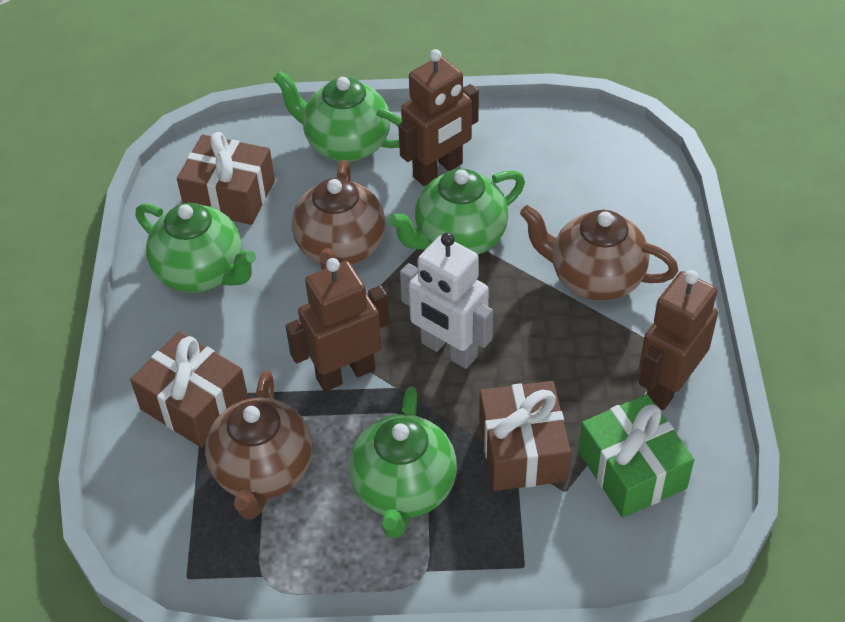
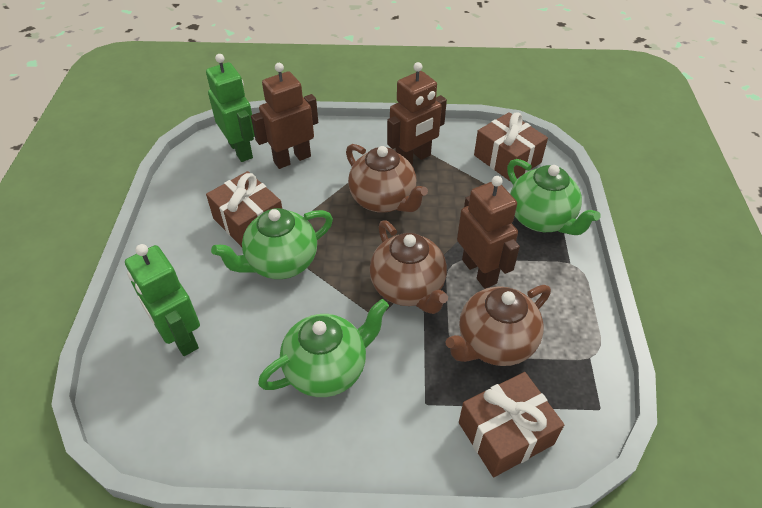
green gift: [578,394,694,518] = 1 -> none = 0
green robot: none = 0 -> [125,244,200,356] [206,54,255,162] = 2
green teapot: [136,203,256,293] [273,71,402,162] [349,387,457,538] [388,168,525,255] = 4 -> [211,208,333,279] [258,299,389,397] [507,159,601,235] = 3
white robot: [400,233,493,369] = 1 -> none = 0

